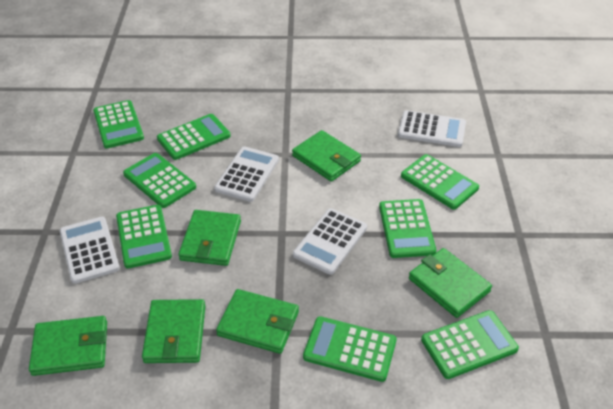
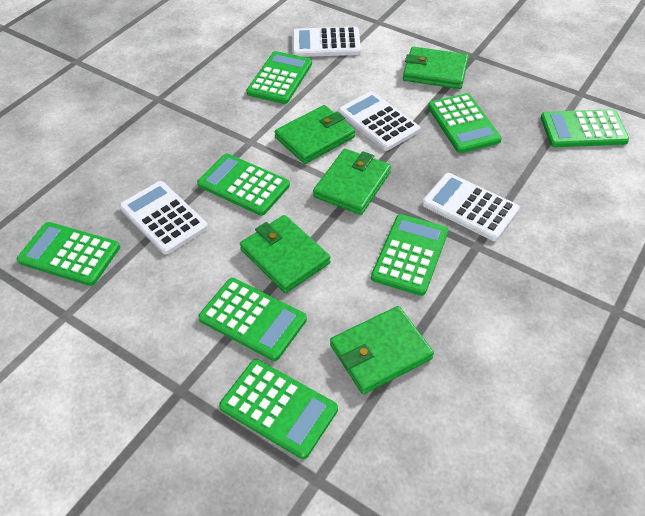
green wallet: [29,316,107,376] [142,299,205,363] [178,210,241,266] [216,289,299,354] [292,130,361,182] [409,248,492,318] = 6 -> [240,215,331,293] [275,105,355,164] [313,149,391,215] [330,306,434,394] [403,47,469,89] = 5

